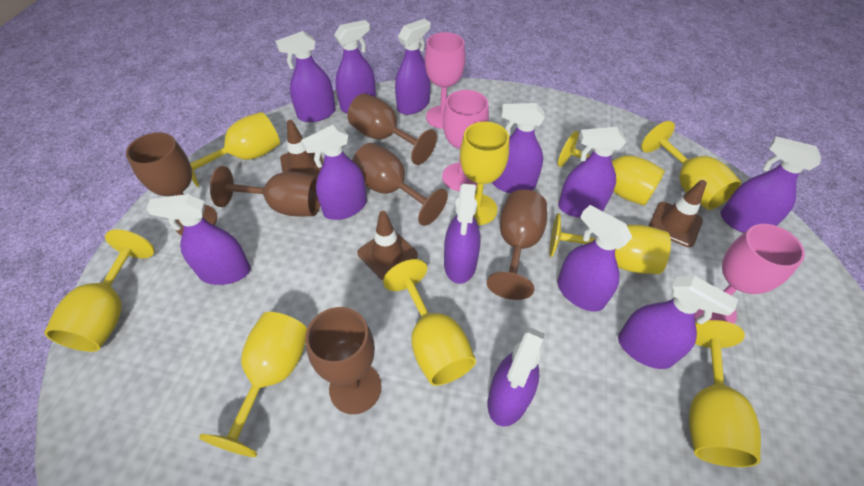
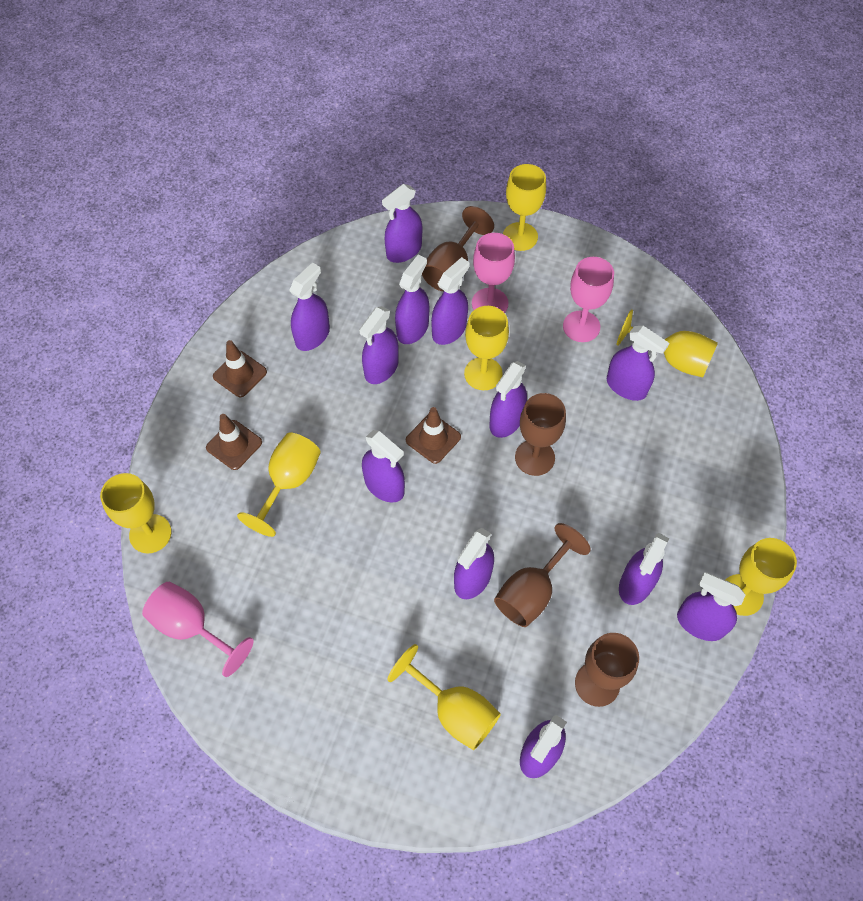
brown goblet: [126,132,217,236] [210,166,320,217] [305,307,381,414] [347,93,437,165] [352,143,448,226] [487,190,547,300] = 6 -> [422,206,494,291] [494,523,591,627] [515,393,566,476] [575,633,639,707] = 4
yellow goblet: [44,229,155,352] [190,112,280,187] [199,312,307,457] [383,259,476,386] [460,122,509,225] [549,213,671,274] [558,131,665,206] [641,121,741,210] [689,320,761,467] = 9 -> [100,473,171,554] [237,433,321,537] [387,644,501,750] [464,306,509,390] [503,164,546,251] [617,309,718,378] [725,538,797,616] = 7

